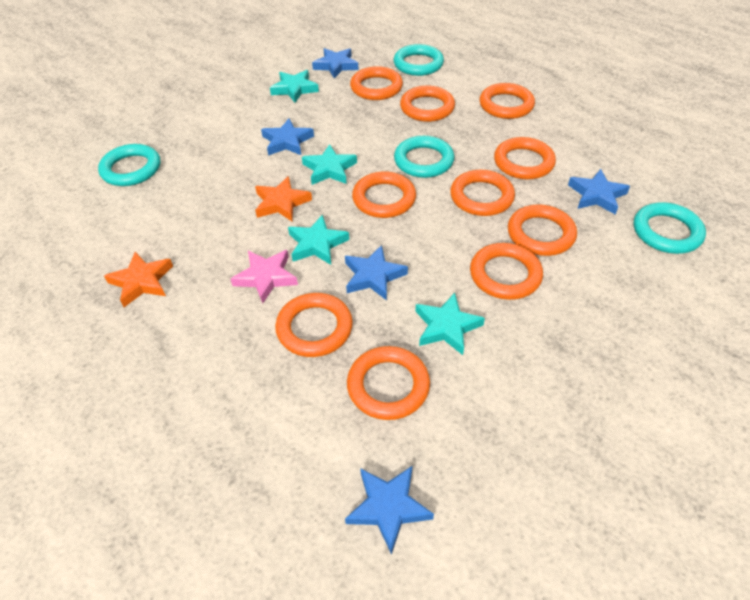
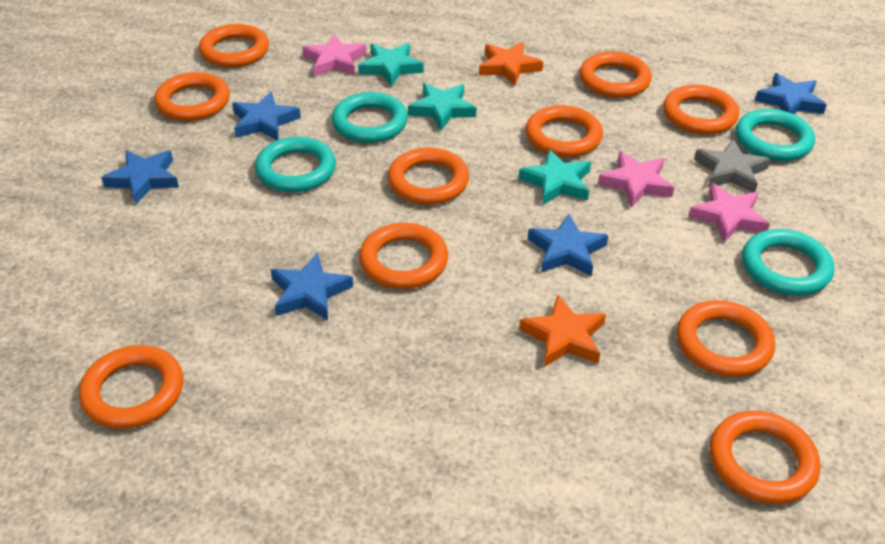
grey star: none = 0 -> [694,139,770,193] = 1
pink star: [231,250,298,304] = 1 -> [302,34,367,76] [598,151,674,208] [688,183,770,243] = 3
turquoise star: [270,70,319,103] [288,215,349,265] [302,144,357,185] [415,293,485,355] = 4 -> [358,43,423,87] [408,83,476,130] [519,150,591,205] = 3

